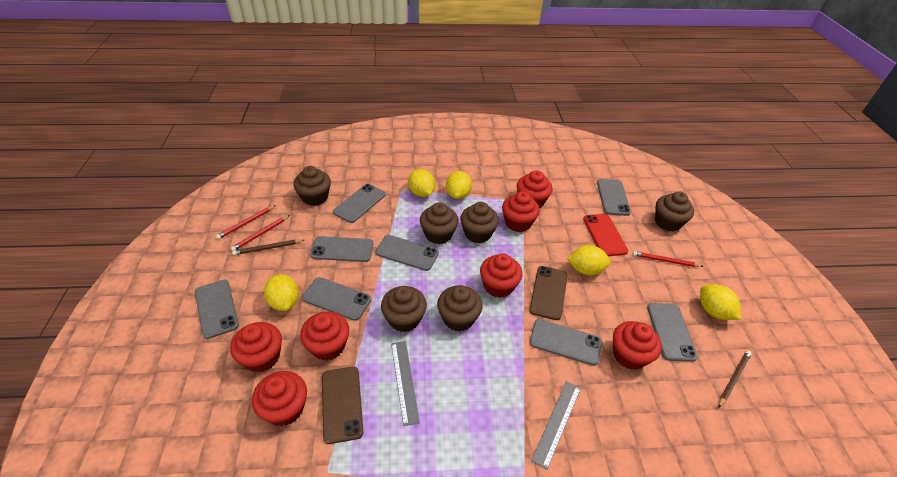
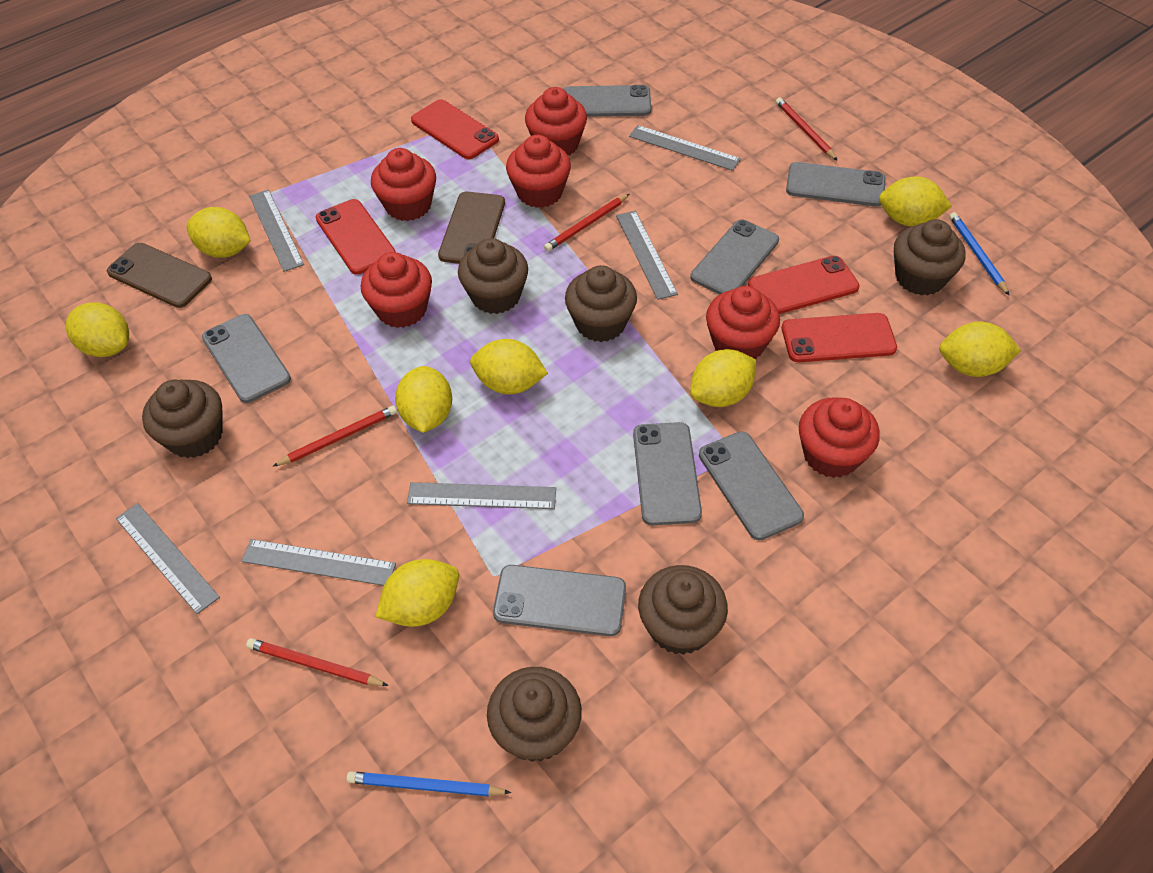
blue pencil: none = 0 -> [346,771,511,797] [949,212,1009,295] = 2
brown pencil: [232,240,304,255] [719,351,752,408] = 2 -> none = 0
grey phone: [195,280,239,339] [302,277,371,321] [310,236,373,262] [333,184,386,223] [375,235,439,271] [529,319,602,366] [597,179,631,216] [647,303,698,362] = 8 -> [202,314,291,403] [493,565,626,636] [564,85,651,117] [633,422,702,525] [690,220,779,295] [699,432,804,540] [786,162,886,207] = 7
grey ruler: [391,341,420,426] [531,381,581,469] = 2 -> [116,503,220,614] [241,539,396,586] [249,190,304,272] [407,482,556,509] [616,211,678,300] [629,125,741,171] = 6
red cupcake: [230,322,282,372] [252,371,307,426] [300,311,349,361] [480,253,523,298] [502,191,540,232] [517,170,552,209] [613,321,662,370] = 7 -> [361,252,432,328] [371,148,436,221] [506,135,571,208] [525,87,587,155] [706,286,780,359] [799,397,880,478] = 6
red pencil: [216,205,276,239] [231,215,290,251] [633,251,703,267] = 3 -> [246,638,389,686] [272,406,397,467] [544,194,629,252] [776,97,838,161] = 4
red phone: [583,214,628,256] = 1 -> [316,199,396,275] [411,99,499,159] [748,256,859,314] [782,313,897,362] = 4
yellow lemon: [264,274,299,311] [408,169,435,197] [446,171,472,199] [567,245,611,275] [700,284,741,320] = 5 -> [66,302,129,357] [186,207,251,258] [375,559,459,627] [395,366,452,433] [470,339,548,394] [690,349,756,407] [879,176,952,227] [939,321,1021,377] = 8

